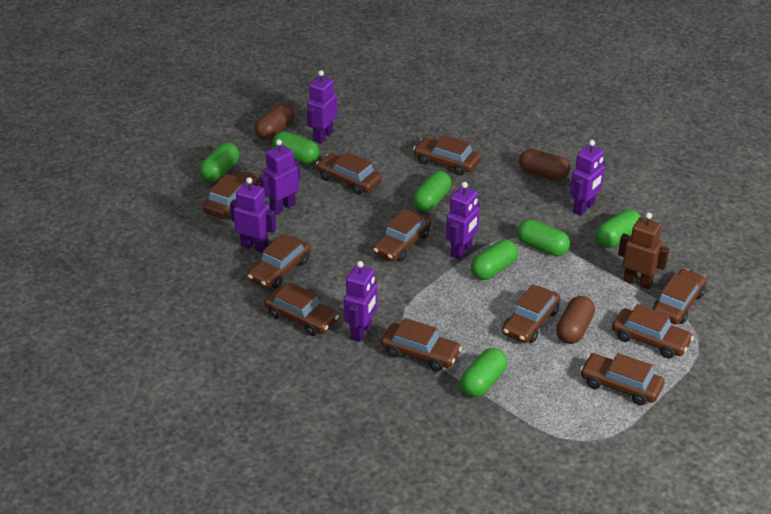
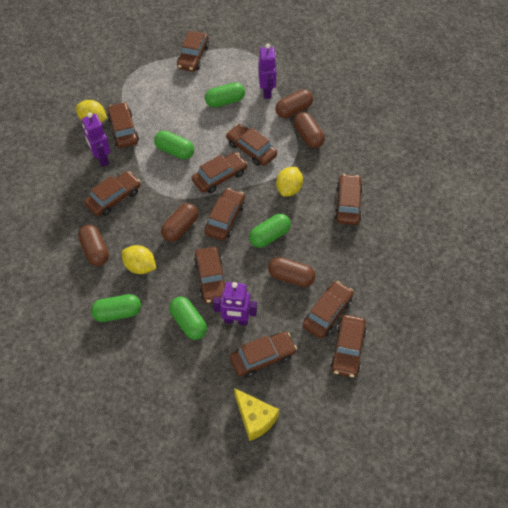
brown capsule: [254,104,295,140] [519,149,570,181] [556,296,595,344] = 3 -> [78,225,109,266] [161,203,198,242] [268,257,315,287] [275,89,313,118] [294,112,325,148] = 5
brown robot: [618,212,669,289] = 1 -> none = 0
green capsule: [200,142,239,182] [272,131,320,164] [413,171,452,211] [460,348,507,397] [471,240,518,280] [517,219,570,256] [596,209,641,247] = 7 -> [91,294,141,322] [154,131,194,159] [169,297,207,340] [205,82,245,108] [249,214,291,248] = 5
purple robot: [230,177,276,252] [259,139,300,215] [307,70,337,144] [344,261,377,342] [446,182,480,260] [570,140,605,216] = 6 -> [82,113,110,167] [213,282,257,325] [258,44,277,99] = 3
yellow cheese: none = 0 -> [234,388,279,441] = 1
yellow lemon: none = 0 -> [76,100,107,123] [121,245,156,274] [276,167,303,197] = 3

